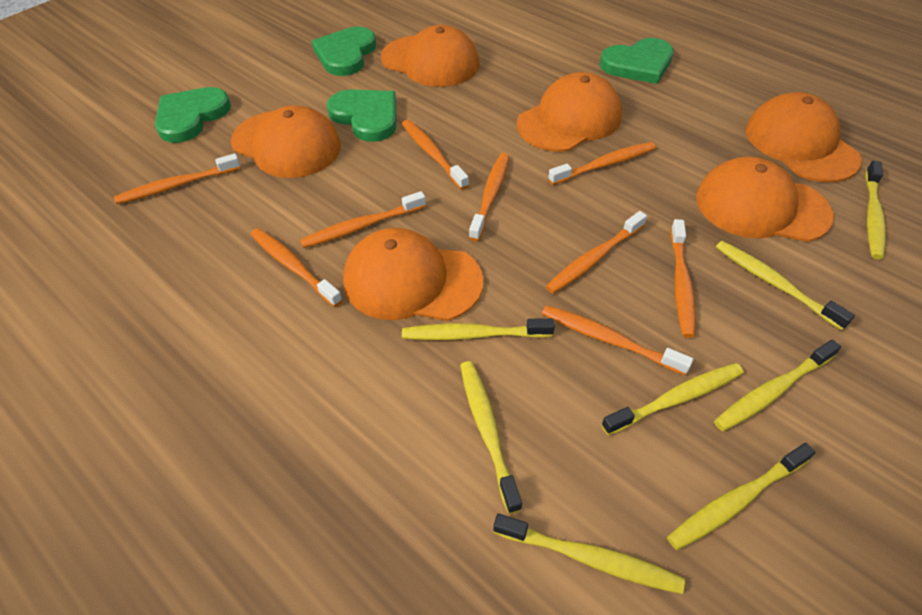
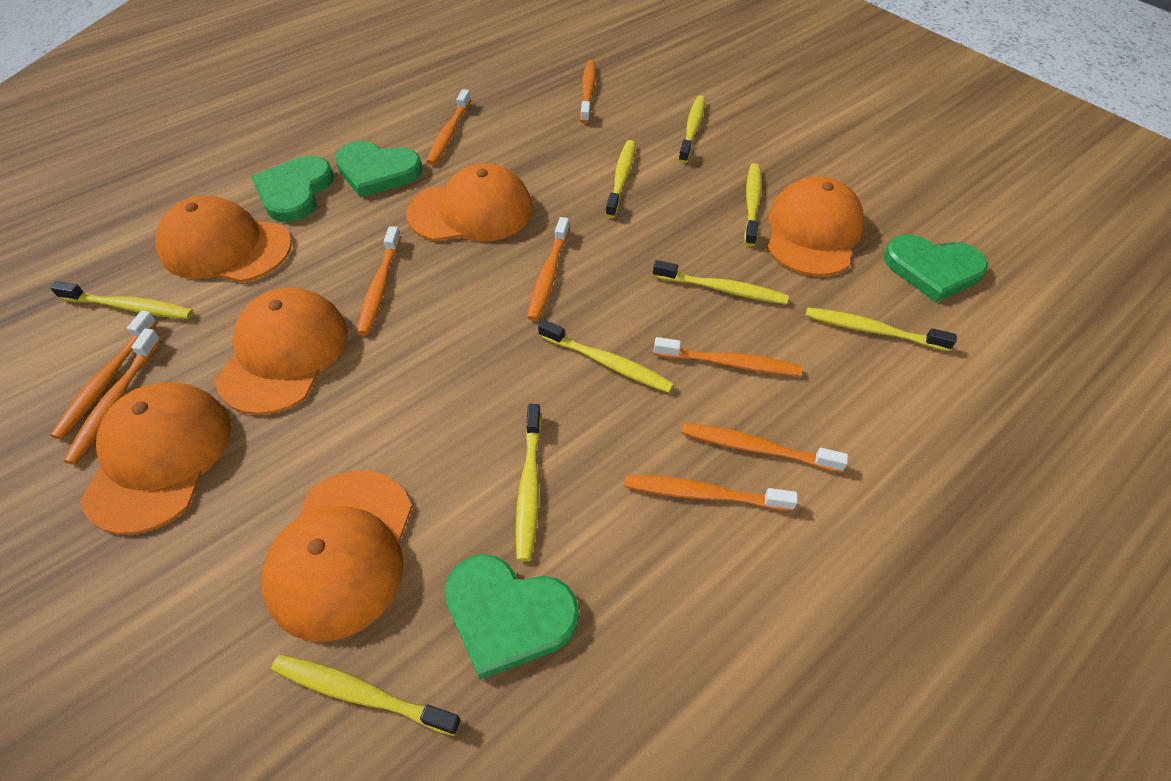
yellow toothbrush: [402,318,555,340] [460,361,522,514] [493,514,685,594] [601,363,744,435] [667,443,816,550] [714,339,841,431] [716,241,855,330] [865,161,886,259] = 8 -> [50,281,193,319] [271,655,461,736] [515,404,541,561] [538,320,674,393] [605,140,636,218] [653,260,789,304] [678,95,705,163] [744,163,762,246] [805,307,957,351] = 9

